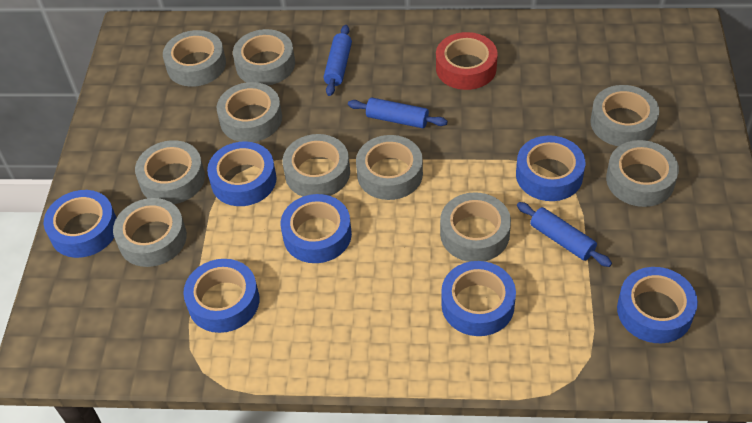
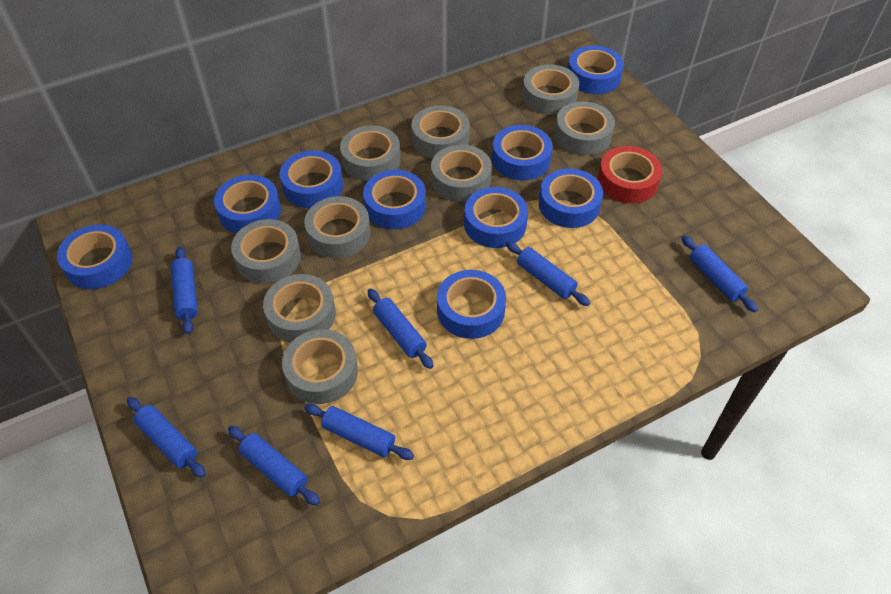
blue rolling pin: [324,25,352,96] [348,98,448,128] [517,202,612,267] = 3 -> [127,397,206,478] [171,247,198,334] [228,426,320,506] [304,404,414,460] [367,288,434,369] [506,241,590,306] [682,235,758,312] = 7
blue tape: [44,190,116,258] [183,259,259,333] [207,141,277,206] [281,194,352,263] [441,261,516,336] [516,135,585,201] [617,267,698,343] = 7 -> [57,225,133,289] [214,175,281,234] [280,150,343,208] [363,170,426,229] [437,270,506,339] [464,187,528,248] [492,125,553,180] [539,168,603,228] [568,45,624,94] = 9
grey tape: [113,198,187,267] [135,140,205,204] [163,30,226,87] [217,82,282,142] [233,29,295,85] [283,134,350,197] [356,135,423,200] [440,192,511,262] [590,85,659,146] [606,140,679,207] = 10 -> [231,219,301,283] [263,274,336,343] [282,329,358,404] [304,196,371,258] [340,125,401,181] [411,105,470,158] [431,144,492,202] [522,64,579,115] [554,101,615,155] = 9

